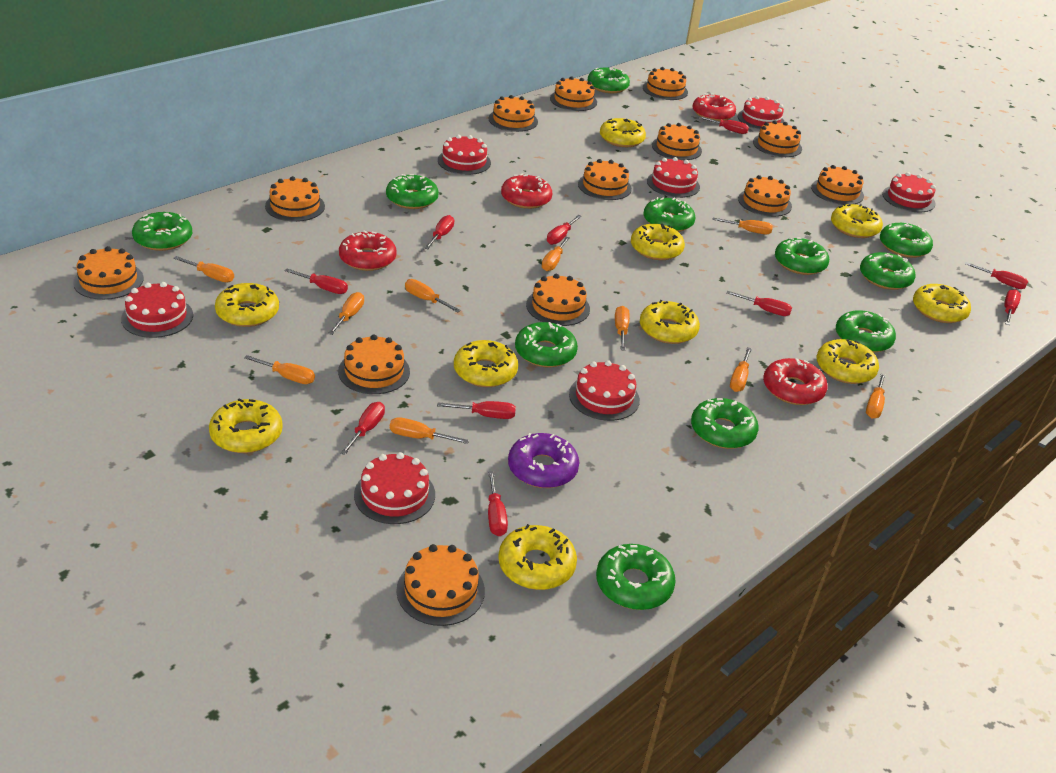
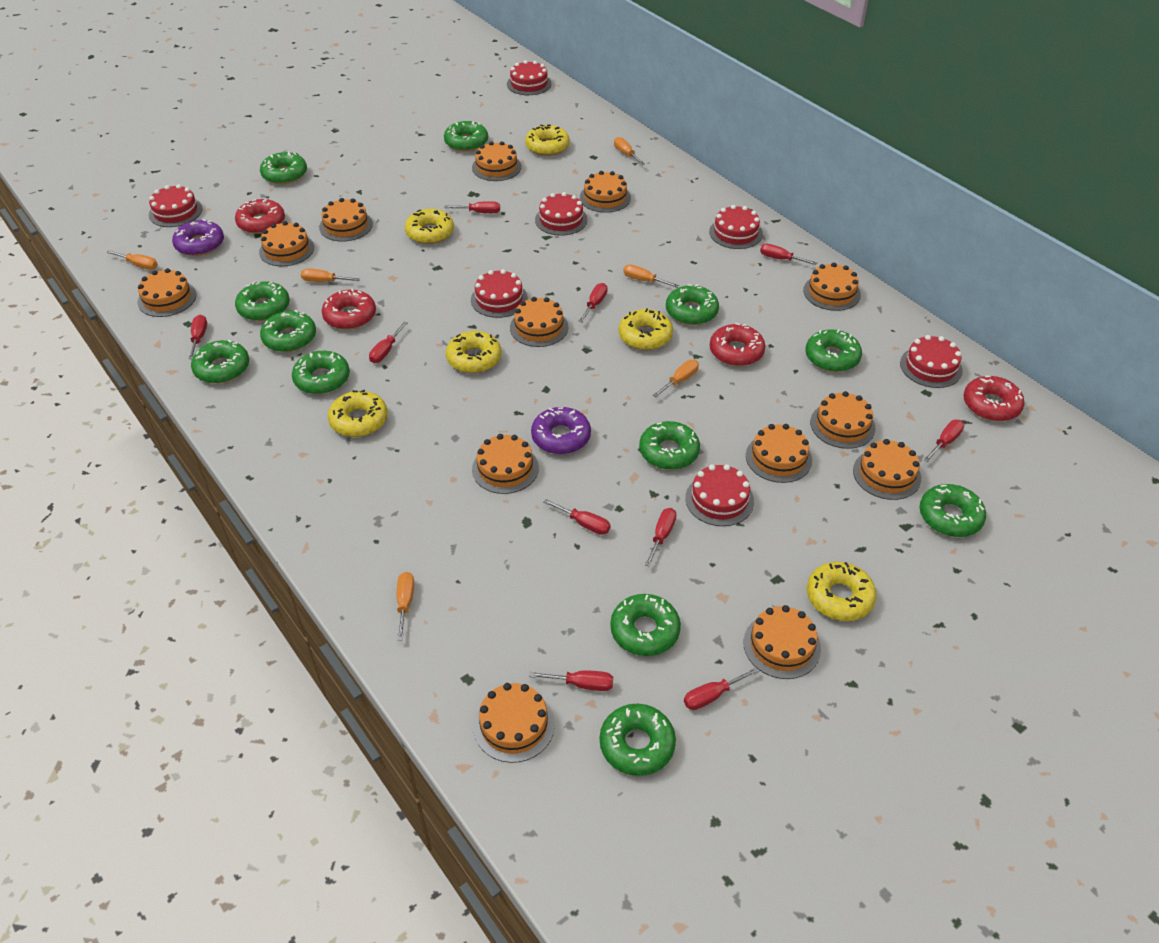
green donut: [132,212,192,251] [386,174,439,209] [515,322,578,368] [588,67,630,93] [596,544,676,610] [644,197,695,232] [691,398,759,449] [775,237,829,275] [836,310,896,353] [860,252,916,290] [880,223,933,258] = 11 -> [191,340,249,383] [235,281,290,321] [260,152,307,184] [260,310,316,352] [292,351,350,394] [444,121,488,151] [600,704,676,776] [610,594,681,656] [639,421,700,470] [666,284,719,325] [805,329,862,372] [920,484,986,537] = 12
orange screwdriver: [173,256,234,282] [244,355,315,384] [328,292,364,335] [390,417,469,444] [405,279,461,312] [542,237,569,271] [615,306,630,351] [712,218,773,234] [730,347,752,392] [866,373,886,418] = 10 -> [106,250,158,270] [301,269,360,282] [397,572,414,641] [614,137,645,165] [623,264,679,288] [653,360,699,397] = 6
purple donut: [508,433,579,488] = 1 -> [172,219,224,256] [531,407,591,454] = 2
yellow donut: [209,398,283,453] [215,283,279,327] [454,340,518,387] [498,524,577,590] [600,118,646,147] [631,224,685,260] [640,300,700,344] [816,339,879,384] [831,204,883,238] [913,284,971,323] = 10 -> [328,390,388,437] [405,209,454,244] [446,331,502,373] [525,125,570,156] [619,308,673,350] [807,562,877,621] = 6

